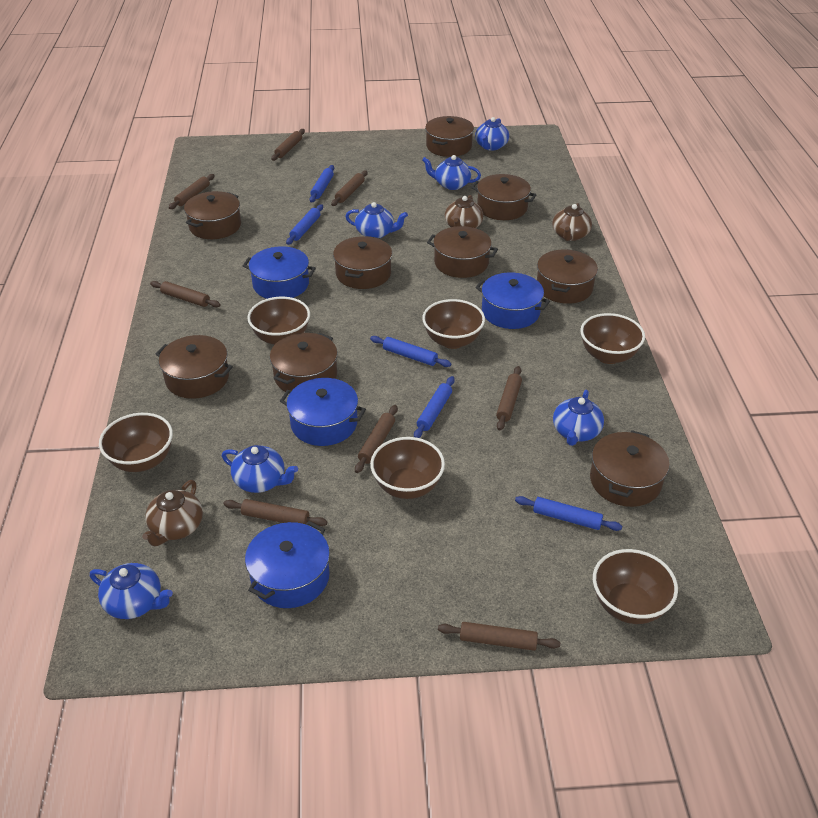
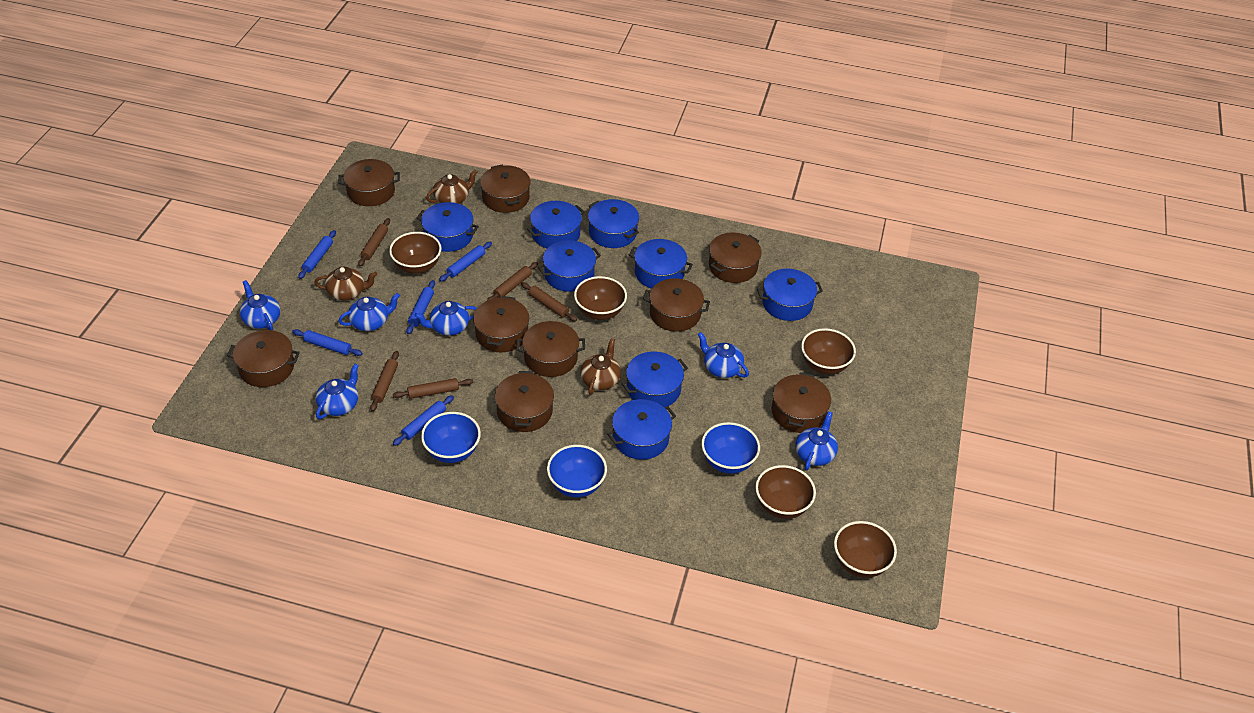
blue bowl: none = 0 -> [421,412,481,463] [547,445,607,498] [701,422,760,474] = 3
blue pot: [243,246,316,299] [245,521,330,608] [280,378,366,446] [475,273,550,329] = 4 -> [417,202,479,252] [527,201,584,248] [538,240,601,292] [588,199,639,248] [607,399,676,460] [621,352,688,407] [629,239,693,289] [757,269,823,321] = 8
brown bowl: [99,413,173,472] [247,297,310,345] [370,437,445,499] [422,299,485,349] [580,313,645,364] [593,549,678,624] = 6 -> [389,232,442,274] [574,276,627,320] [755,465,816,519] [801,328,856,374] [834,521,897,578] = 5
brown rolling pin: [150,281,221,307] [169,174,215,209] [224,499,327,526] [271,129,305,161] [331,170,368,206] [355,405,398,473] [438,622,560,651] [496,366,522,431] = 8 -> [358,218,390,266] [370,351,399,412] [393,378,473,399] [487,262,538,301] [521,282,577,321] = 5

